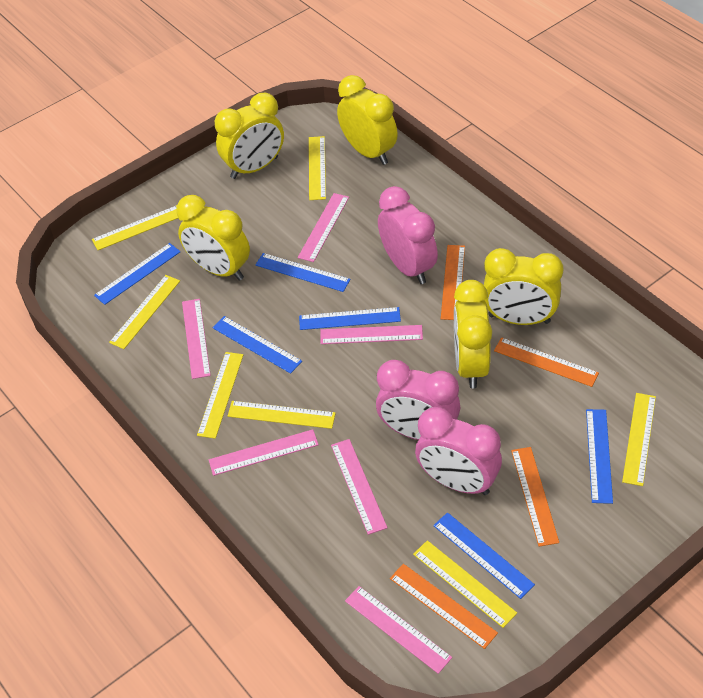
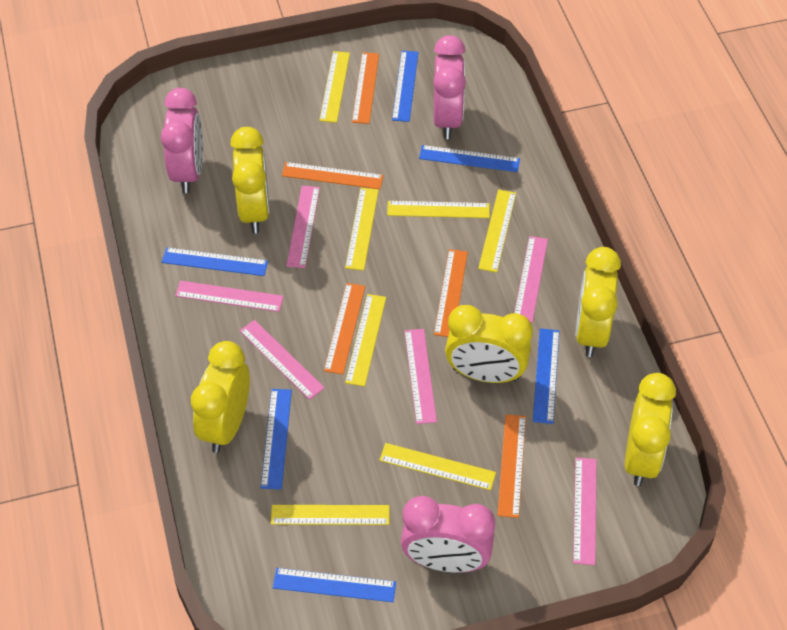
orange ruler: [390,564,498,649] [441,245,465,320] [494,337,599,387] [511,447,559,546] = 4 -> [282,162,384,189] [324,283,365,374] [352,52,379,124] [434,249,468,337] [497,414,526,518] = 5

